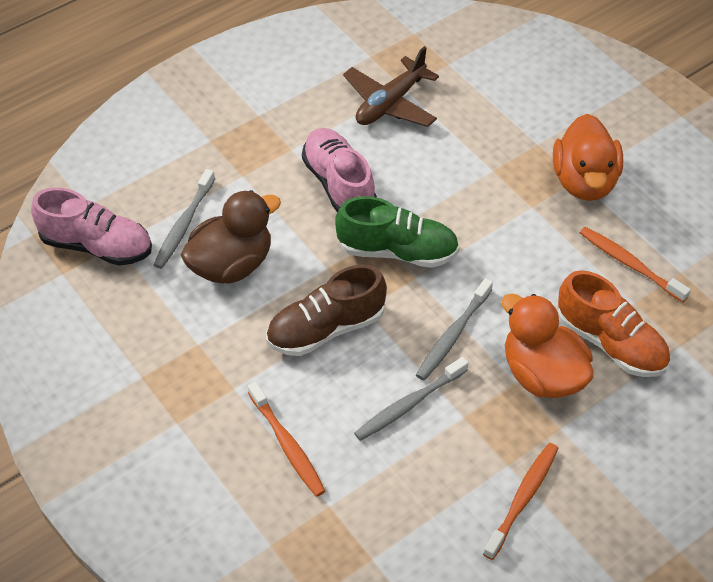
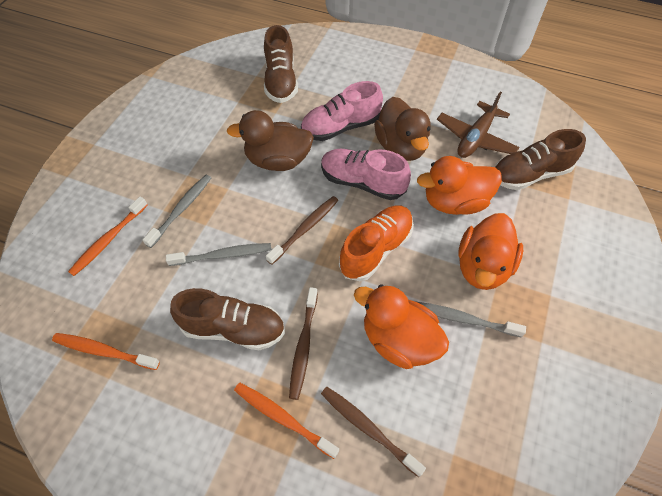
brown duck: [181,190,281,284] = 1 -> [227,110,314,171] [374,97,431,161] = 2
brown shoe: [266,264,387,356] = 1 -> [170,288,285,350] [264,25,298,103] [495,129,586,190] = 3
brown toothbrush: none = 0 -> [266,196,338,265] [289,287,318,400] [321,387,426,477] = 3
green shoe: [335,196,459,268] = 1 -> none = 0
orange duck: [501,293,593,398] [553,114,623,201] = 2 -> [354,284,449,369] [417,156,502,215] [458,213,523,290] = 3

